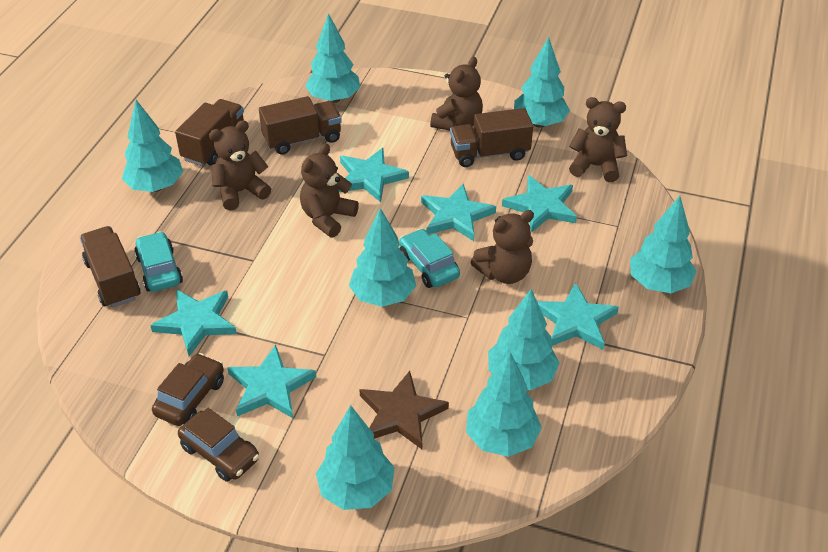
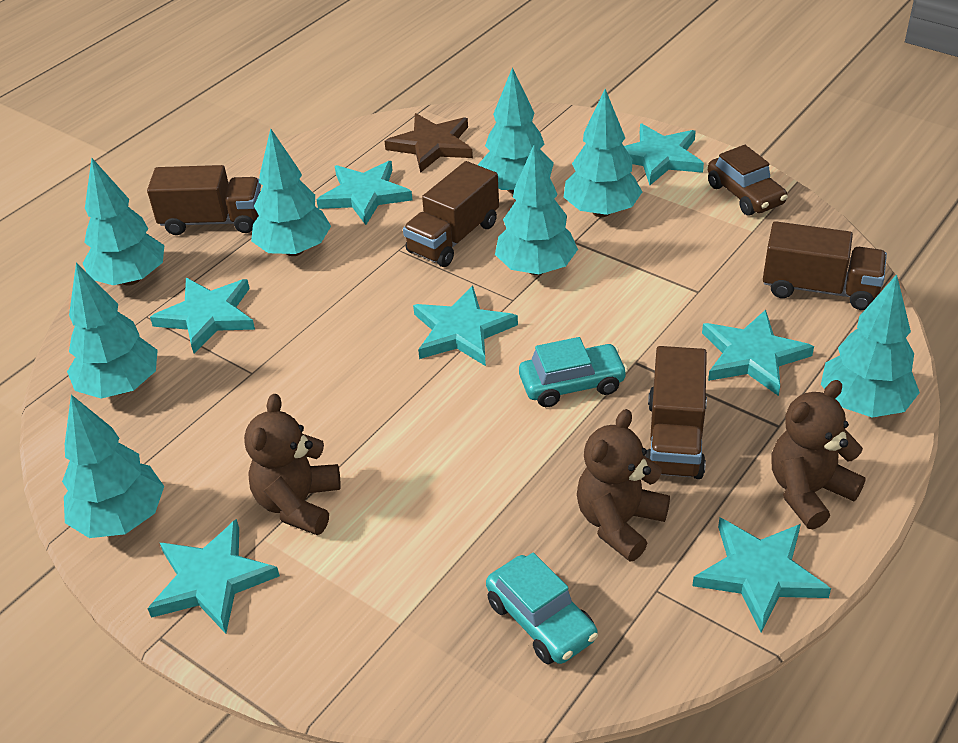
brown car: [152,353,224,426] [178,408,259,482] = 2 -> [708,145,788,215] = 1
brown teddy bear: [209,120,271,211] [300,143,359,238] [430,57,483,131] [470,210,534,284] [569,97,627,182] = 5 -> [244,394,340,535] [577,409,670,562] [772,380,866,529] = 3
turquoise star: [150,289,237,356] [227,345,316,418] [338,148,409,202] [421,184,496,241] [502,175,577,233] [537,283,619,350] = 6 -> [147,519,280,634] [150,278,255,354] [316,161,412,225] [413,286,518,366] [624,124,704,185] [692,518,831,633] [702,309,814,396] = 7

